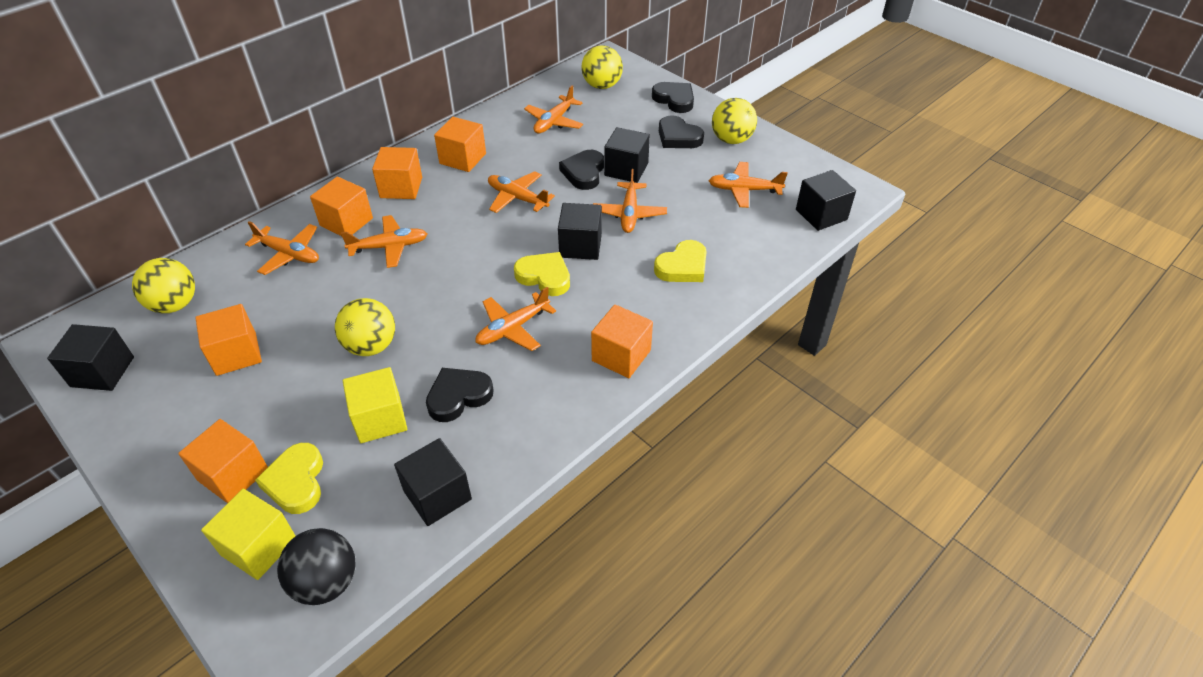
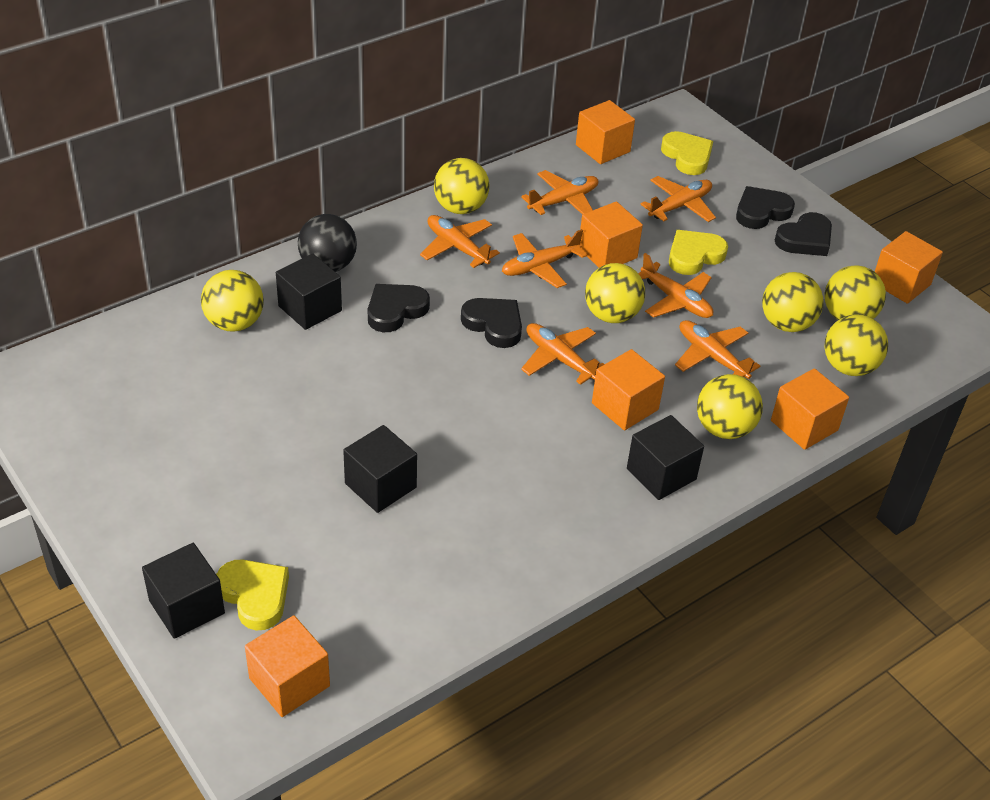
black cube: [47,324,134,391] [394,438,472,526] [558,203,602,260] [604,127,650,183] [796,170,856,231] = 5 -> [142,543,225,639] [276,254,342,330] [343,425,417,513] [627,415,704,500] = 4
yellow ball: [132,258,195,313] [335,298,395,356] [582,45,623,89] [712,98,757,144] = 4 -> [201,270,264,332] [434,158,489,214] [585,263,645,323] [697,374,763,439] [762,272,823,332] [824,314,888,376] [825,265,886,320] = 7
yellow cube: [201,489,295,580] [343,367,407,443] = 2 -> none = 0

